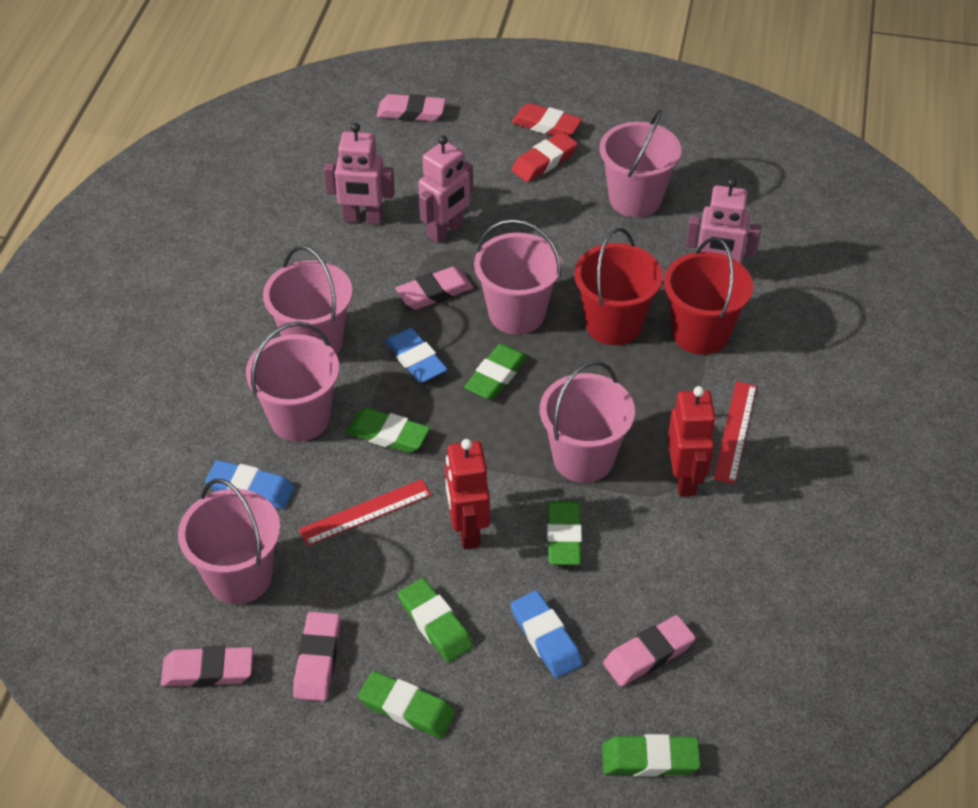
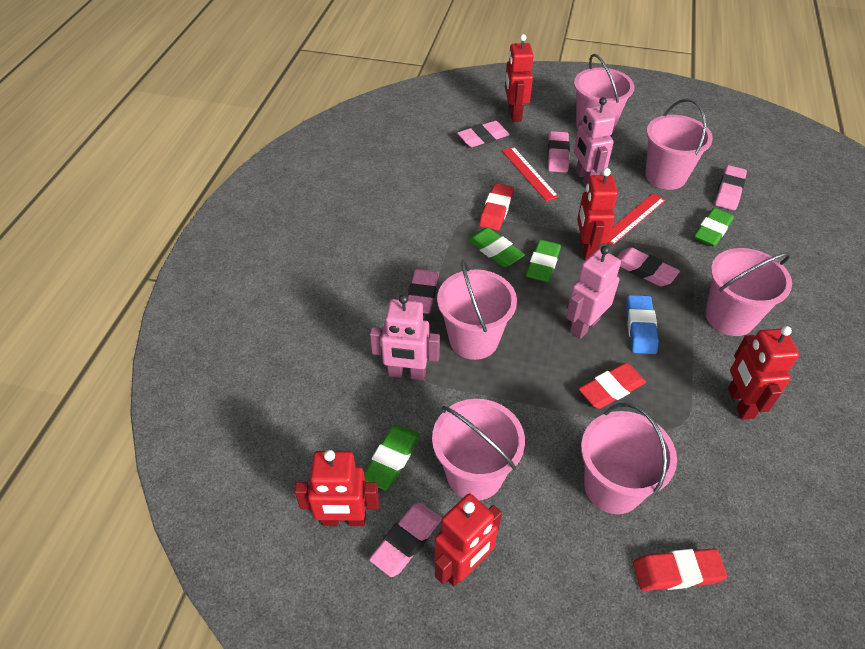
blue eraser: [205,460,294,509] [385,328,448,383] [511,591,583,678] = 3 -> [626,295,659,354] = 1
green eraser: [346,408,430,453] [358,671,455,739] [398,578,473,663] [464,344,528,400] [547,501,582,565] [602,734,701,777] = 6 -> [364,425,420,490] [468,227,525,267] [526,240,561,282] [694,208,734,247] = 4
pink eraser: [161,646,253,687] [293,612,340,701] [377,94,446,121] [395,267,473,309] [603,615,696,686] = 5 -> [369,503,442,577] [408,269,439,314] [457,121,510,147] [547,131,570,173] [617,247,680,286] [715,165,747,210] = 6
red bucket: [574,228,663,345] [664,237,753,355] = 2 -> none = 0
red eraser: [511,132,578,182] [512,103,582,136] = 2 -> [479,183,514,231] [579,363,646,409] [633,548,727,591] = 3
red robot: [445,439,490,549] [667,386,716,496] = 2 -> [294,450,379,526] [435,493,502,586] [505,34,533,122] [577,168,618,261] [728,326,799,420] = 5

